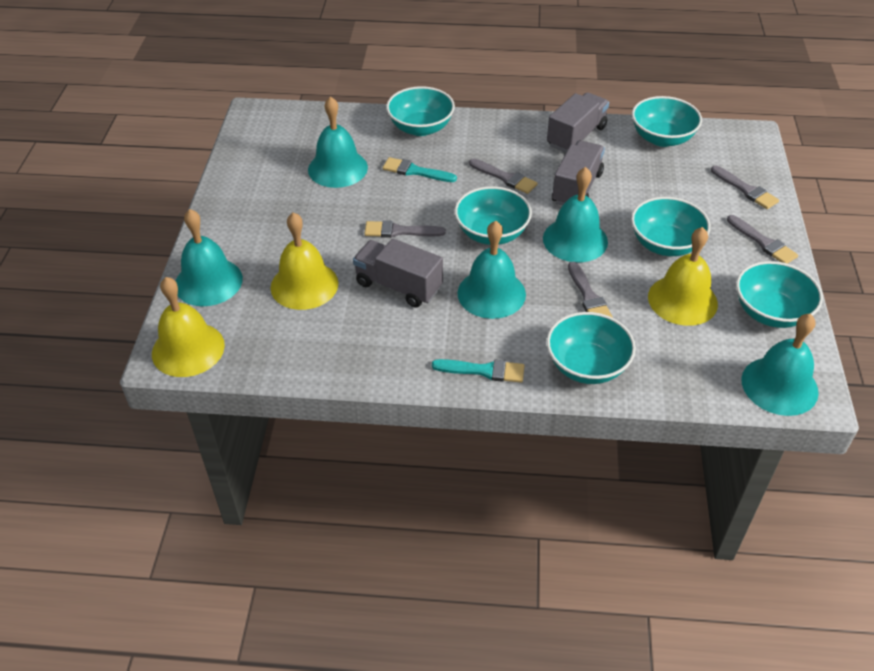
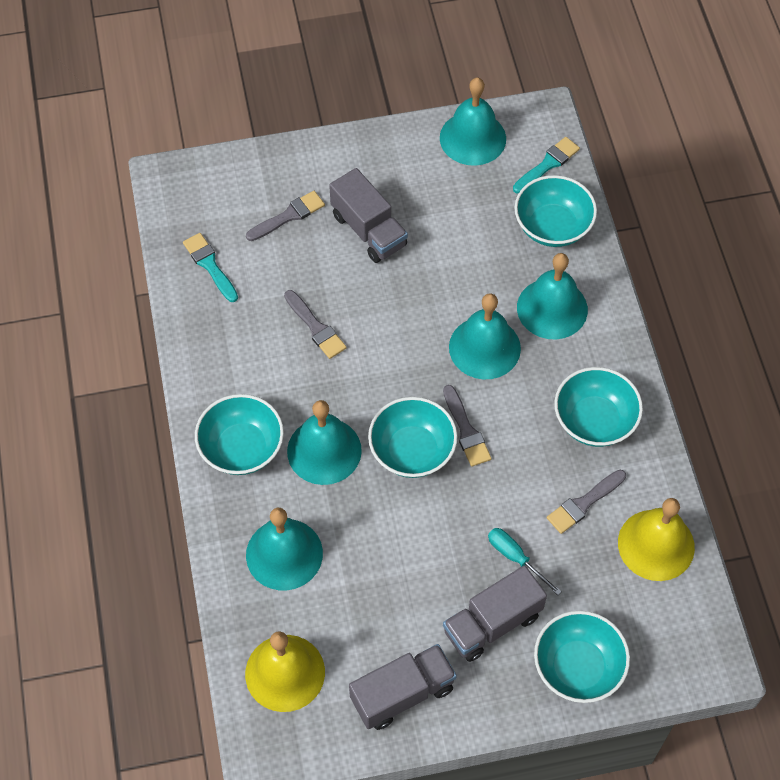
grey brush: [364,220,446,238] [469,158,538,194] [568,262,613,318] [711,166,779,209] [727,215,798,264] = 5 -> [246,191,325,241] [284,290,347,359] [443,385,491,467] [547,470,626,534] = 4
turquoise bowl: [386,86,455,136] [455,186,532,245] [547,312,636,384] [631,197,711,256] [632,96,702,147] [736,261,823,328] = 6 -> [195,394,284,475] [368,397,457,478] [514,175,597,247] [534,611,630,703] [554,367,643,447] = 5
turquoise screwdriver: none = 0 -> [488,528,562,595] = 1
yellow bell: [152,277,225,377] [270,212,338,310] [648,227,718,326] = 3 -> [245,631,325,712] [618,498,695,581] = 2

